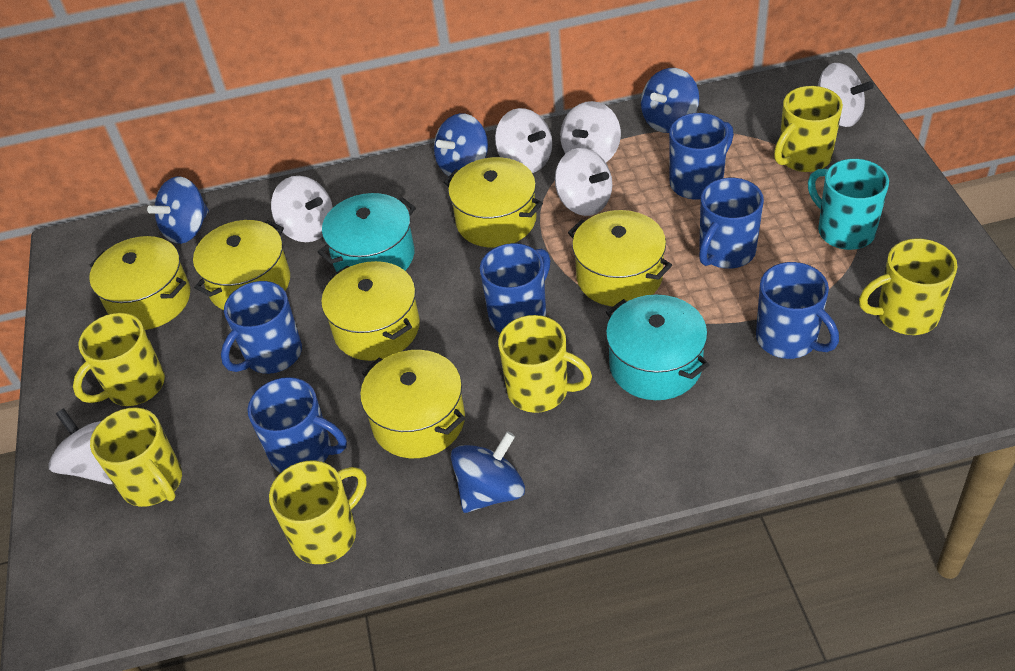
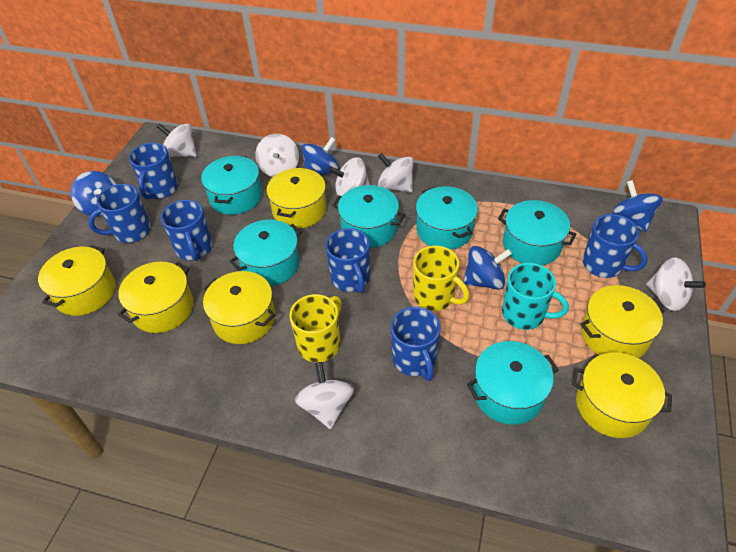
turquoise pot: [318,193,416,272] [606,294,709,400] = 2 -> [201,156,262,215] [230,220,302,286] [332,185,405,248] [416,186,478,250] [467,341,559,425] [498,200,576,265] = 6
yellow mug: [73,313,165,406] [90,407,182,507] [269,461,367,564] [498,315,592,413] [774,86,843,172] [859,238,958,335] = 6 -> [289,294,342,363] [413,246,469,311] = 2

